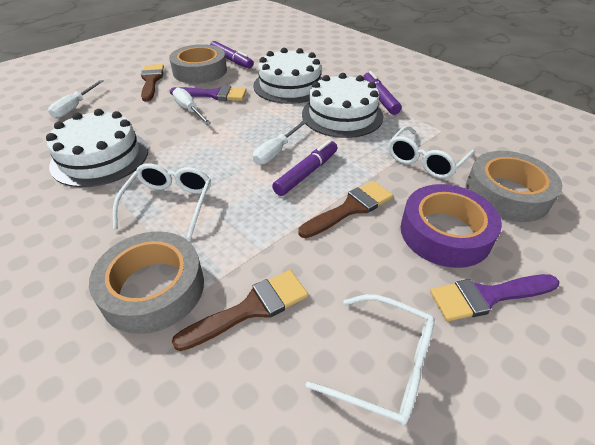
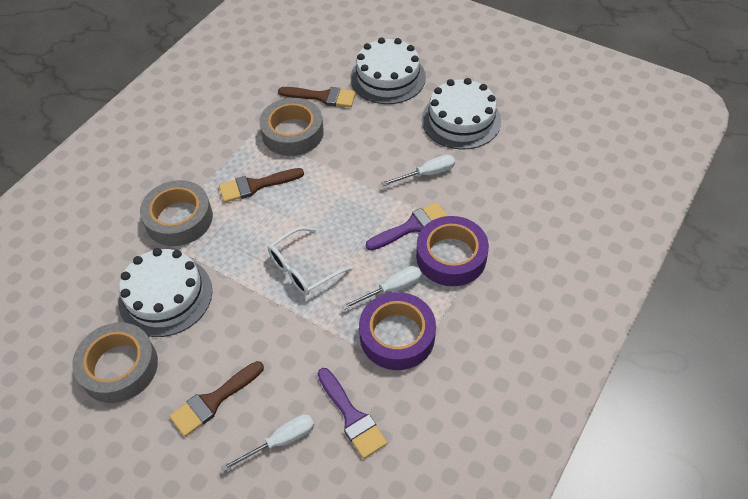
purple marker: [210,41,253,69] [272,140,337,196] [363,71,402,115] = 3 -> none = 0
purple tape: [401,184,502,268] = 1 -> [359,292,436,370] [416,216,489,286] = 2
white glasses: [113,163,211,238] [305,294,435,426] [388,126,475,179] = 3 -> [268,227,353,295] = 1

